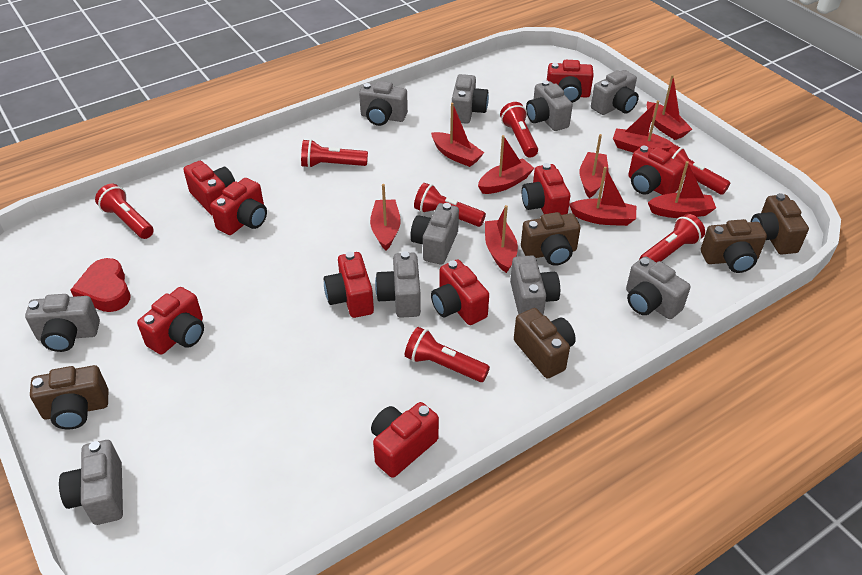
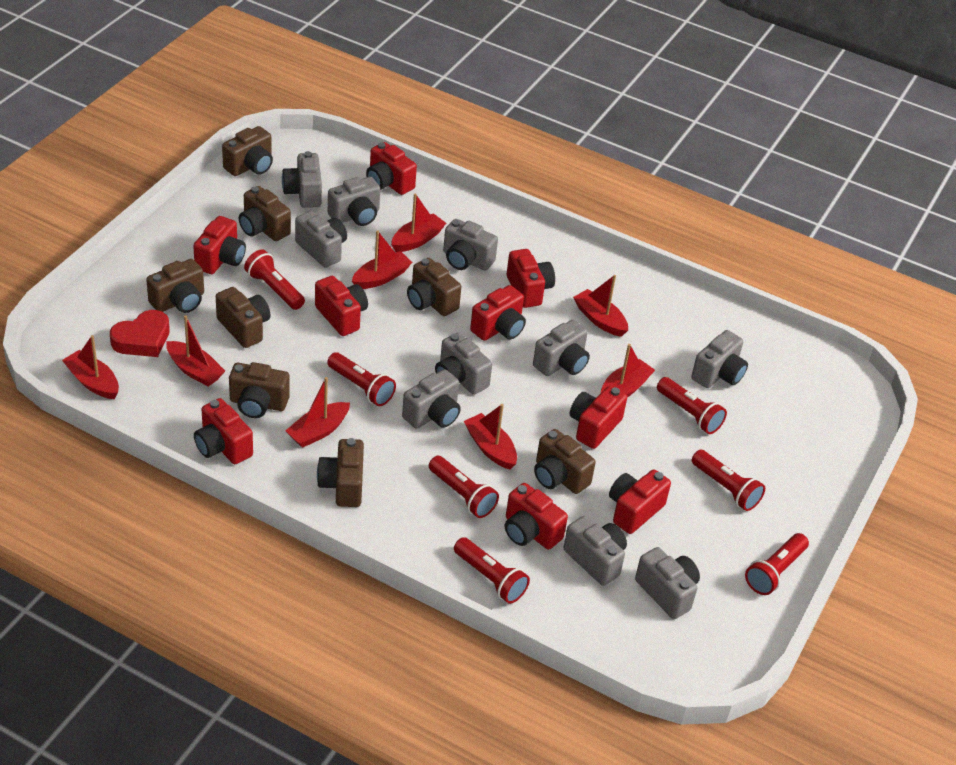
brown camera: [30,365,108,429] [514,308,576,379] [521,212,580,266] [701,219,767,273] [751,193,809,254] = 5 -> [146,259,204,313] [216,287,271,348] [222,126,273,176] [229,362,290,418] [239,186,291,241] [317,438,364,507] [407,258,461,316] [534,429,596,494] = 8
red boat: [370,184,401,250] [431,103,484,167] [478,135,534,194] [485,205,518,273] [569,167,636,226] [580,134,609,198] [613,100,674,153] [646,75,692,140] [648,161,716,218] = 9 -> [62,335,119,399] [166,316,225,387] [285,377,350,448] [352,231,412,289] [391,193,446,252] [464,404,517,469] [573,275,628,337] [601,344,655,397] = 8

